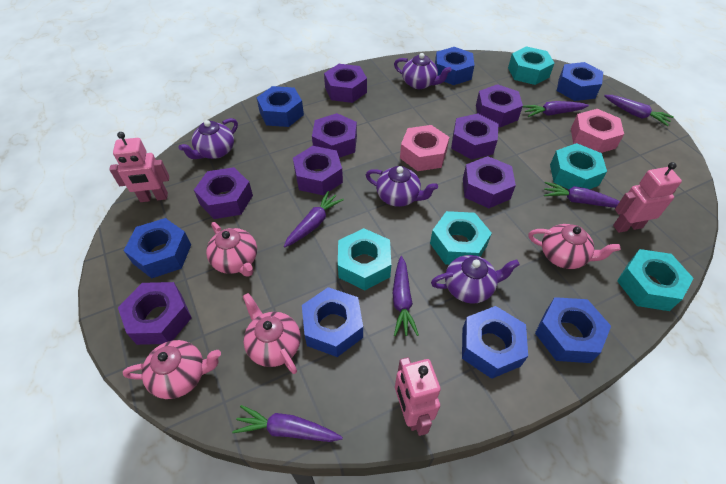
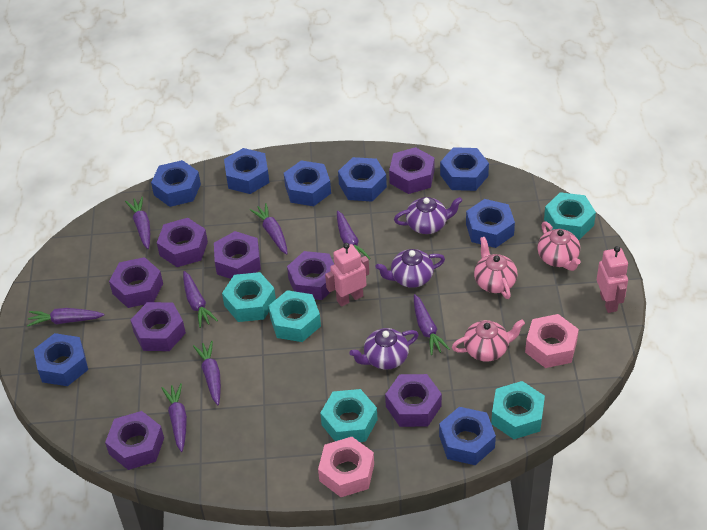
blue nut: [124,218,191,278] [256,86,304,127] [302,287,363,357] [435,47,475,85] [462,306,528,379] [535,297,611,363] [557,62,603,101] = 7 -> [34,333,88,386] [151,160,201,207] [224,148,269,194] [284,160,331,206] [338,157,387,201] [439,407,496,465] [440,147,489,191] [466,199,515,248] = 8
pink robot: [109,132,169,202] [395,357,441,436] [613,162,682,233] = 3 -> [325,243,369,307] [597,246,628,313] = 2
pink teapot: [123,340,221,399] [206,222,257,277] [243,293,301,374] [528,224,620,269] = 4 -> [452,320,525,362] [474,237,517,299] [537,222,581,271] = 3
purple carrot: [232,405,343,442] [284,191,344,248] [393,256,419,336] [523,101,589,117] [544,182,620,208] [604,95,673,126] = 6 -> [27,308,105,327] [125,196,150,249] [162,383,187,452] [183,271,218,328] [193,341,221,405] [250,203,288,254] [337,211,371,259] [414,294,450,355] = 8
purple teapot: [179,118,238,159] [366,166,438,207] [394,53,452,89] [431,255,520,304] = 4 -> [349,328,419,370] [376,249,445,288] [394,197,462,234] = 3

